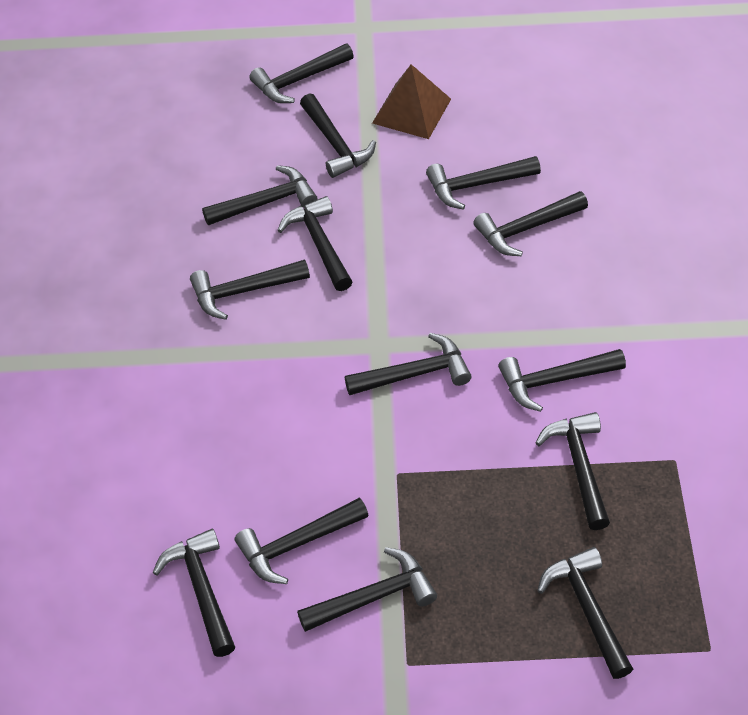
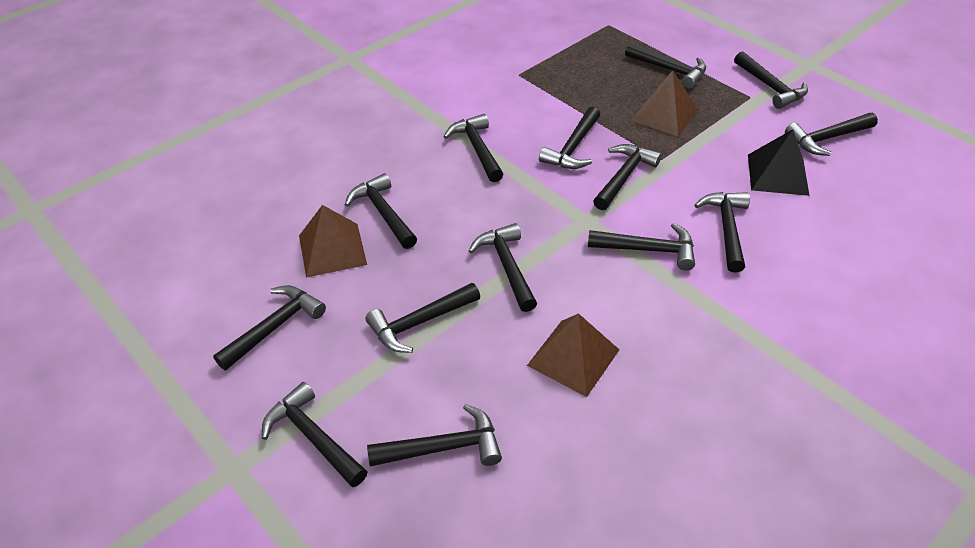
black pyramid: none = 0 -> [748,129,809,196] = 1
brown pyramid: [372,64,451,139] = 1 -> [299,205,367,278] [527,313,619,397] [630,70,698,137] = 3

